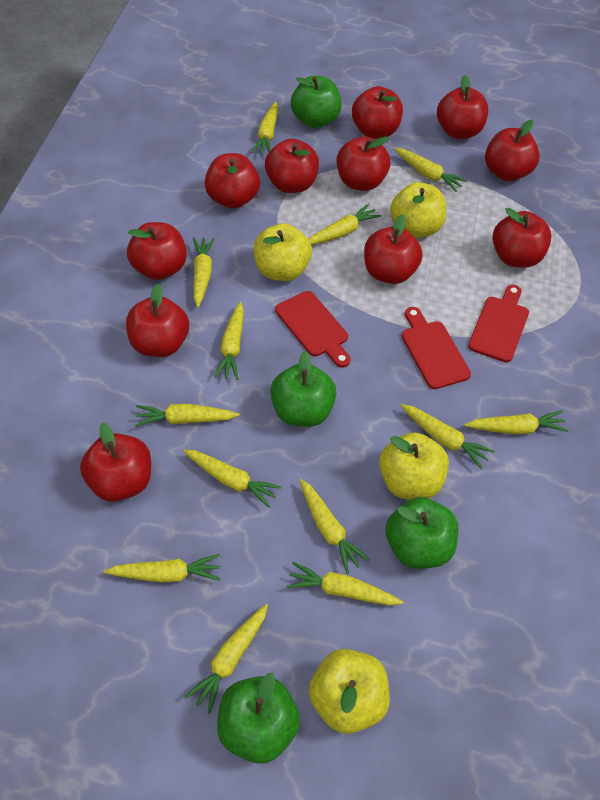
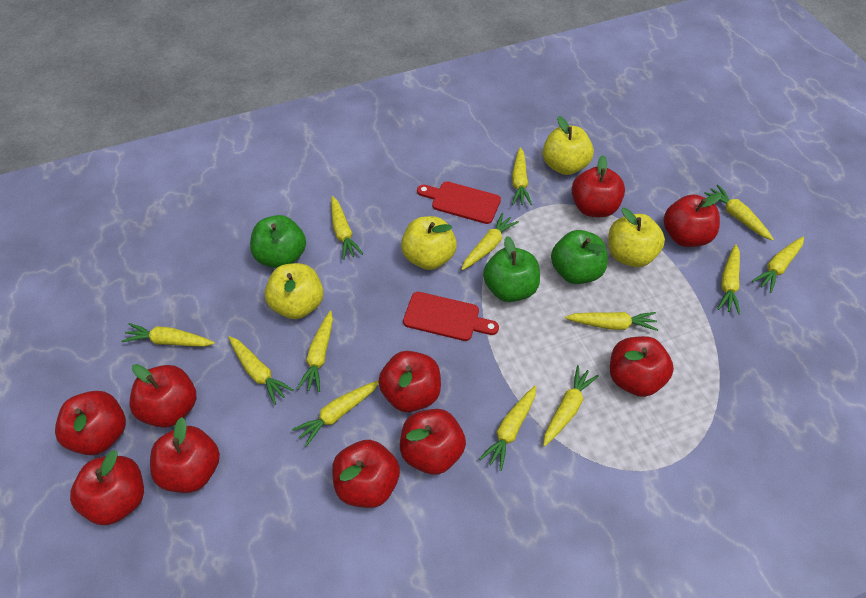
green apple: [217,672,300,764] [270,351,337,427] [291,76,342,128] [386,497,458,569] = 4 -> [250,215,306,268] [483,236,540,302] [551,230,608,284] = 3
red apple: [80,422,151,502] [126,284,189,357] [127,222,187,280] [204,153,260,208] [265,139,319,193] [337,136,391,191] [352,86,403,139] [364,214,423,284] [437,75,488,139] [485,120,540,181] [492,208,552,268] = 11 -> [55,391,126,455] [70,450,144,525] [129,364,196,428] [150,417,220,493] [332,440,400,508] [378,351,441,412] [400,409,466,475] [571,155,625,217] [610,336,674,397] [664,193,721,247] = 10
red cutting board: [275,291,350,368] [402,307,471,389] [468,285,529,363] = 3 -> [403,292,499,341] [417,181,501,224] = 2

